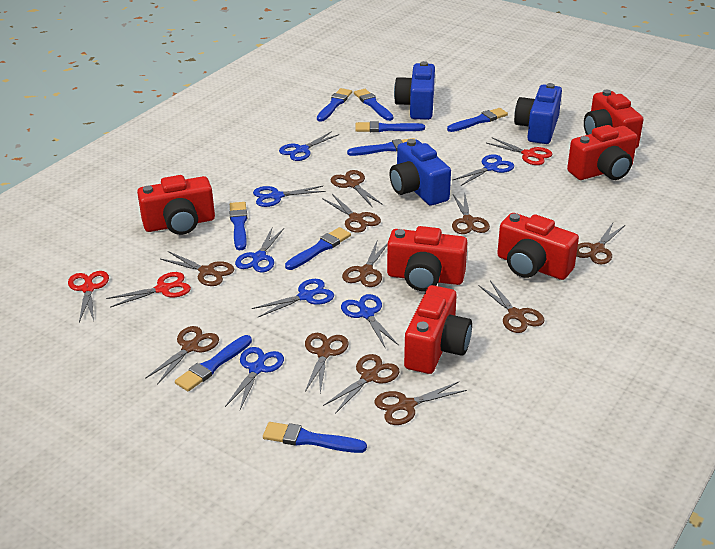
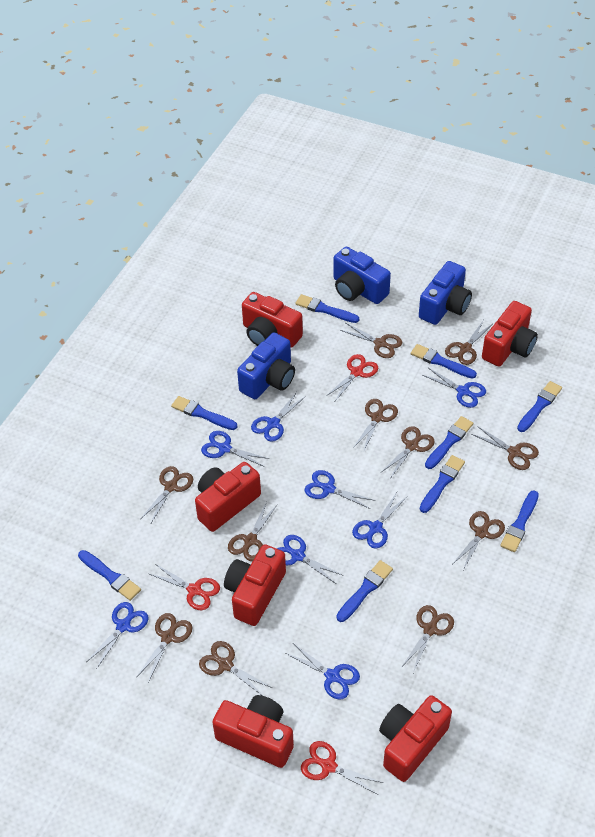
blue scissors: [225,347,284,410] [235,228,284,273] [252,279,334,317] [253,186,326,207] [279,131,339,161] [341,294,399,349] [452,154,514,186] = 7 -> [86,602,149,669] [201,431,270,467] [251,392,306,442] [277,535,342,584] [285,643,360,700] [305,470,375,509] [352,492,407,548] [422,368,486,408] = 8

